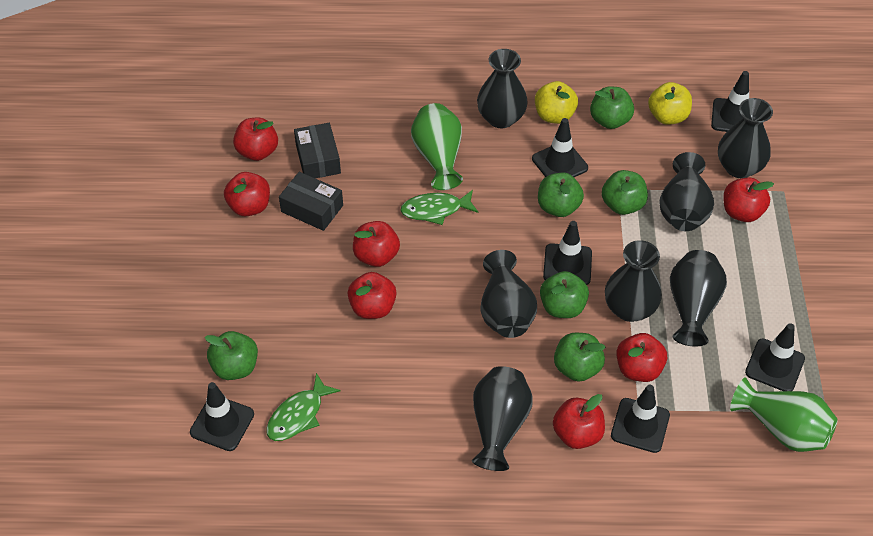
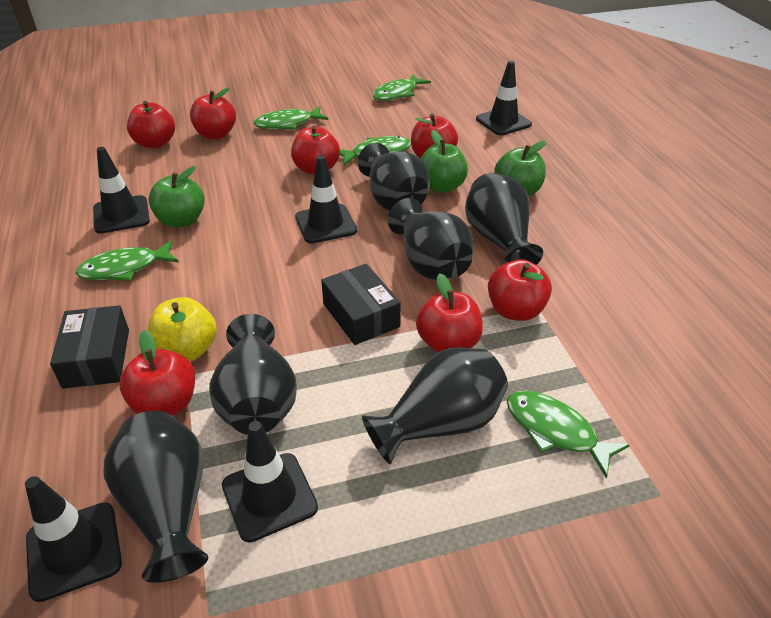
black traffic cone: [190,382,254,451] [532,118,588,177] [543,221,592,285] [611,385,670,453] [711,71,749,132] [745,323,805,391] = 6 -> [25,476,122,602] [93,147,150,234] [222,421,318,543] [295,155,357,244] [476,61,532,135] = 5
black vase: [472,366,533,471] [477,49,528,128] [481,250,537,338] [605,240,662,322] [659,152,714,231] [670,250,727,347] [718,98,773,178] = 7 -> [104,411,208,583] [209,314,297,435] [358,143,430,211] [362,347,508,465] [388,198,473,280] [465,173,543,265] = 6
green apple: [205,331,258,380] [538,173,584,217] [540,271,589,318] [554,333,606,382] [590,86,634,129] [602,170,648,215] = 6 -> [149,166,205,228] [420,130,468,193] [494,141,546,196] = 3
green fish: [266,373,340,441] [400,190,478,225] = 2 -> [76,240,179,281] [254,106,328,130] [340,136,411,165] [373,74,431,101] [507,391,630,479] = 5
green vase: [411,103,463,190] [730,377,838,452] = 2 -> none = 0
yellow apple: [535,81,578,124] [648,82,692,125] = 2 -> [147,297,217,362] = 1

